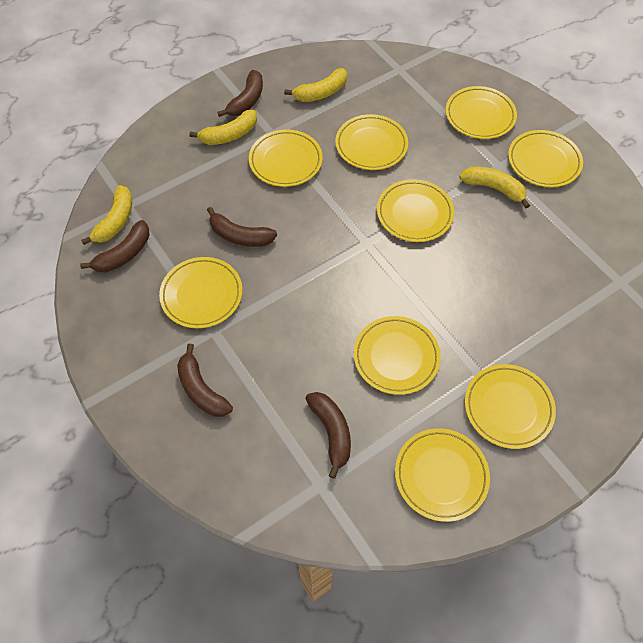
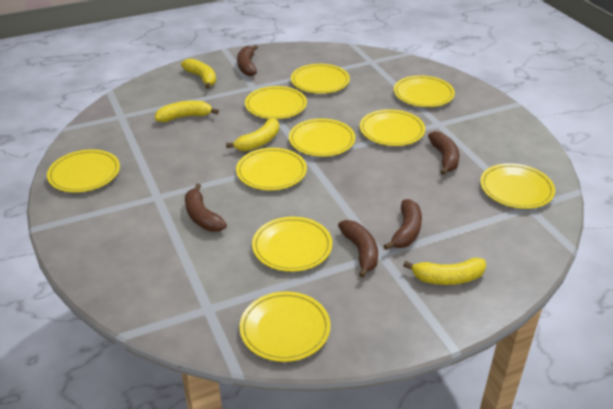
yellow plate: [159,257,243,329] [249,129,323,187] [335,114,408,170] [354,316,441,395] [377,179,454,242] [395,428,490,522] [446,86,517,139] [465,364,556,449] [508,130,583,187] = 9 -> [47,149,120,192] [236,148,307,190] [240,291,331,362] [245,86,307,119] [252,217,332,272] [289,119,355,157] [291,64,350,94] [360,109,425,146] [394,75,455,107] [480,163,555,209] = 10

